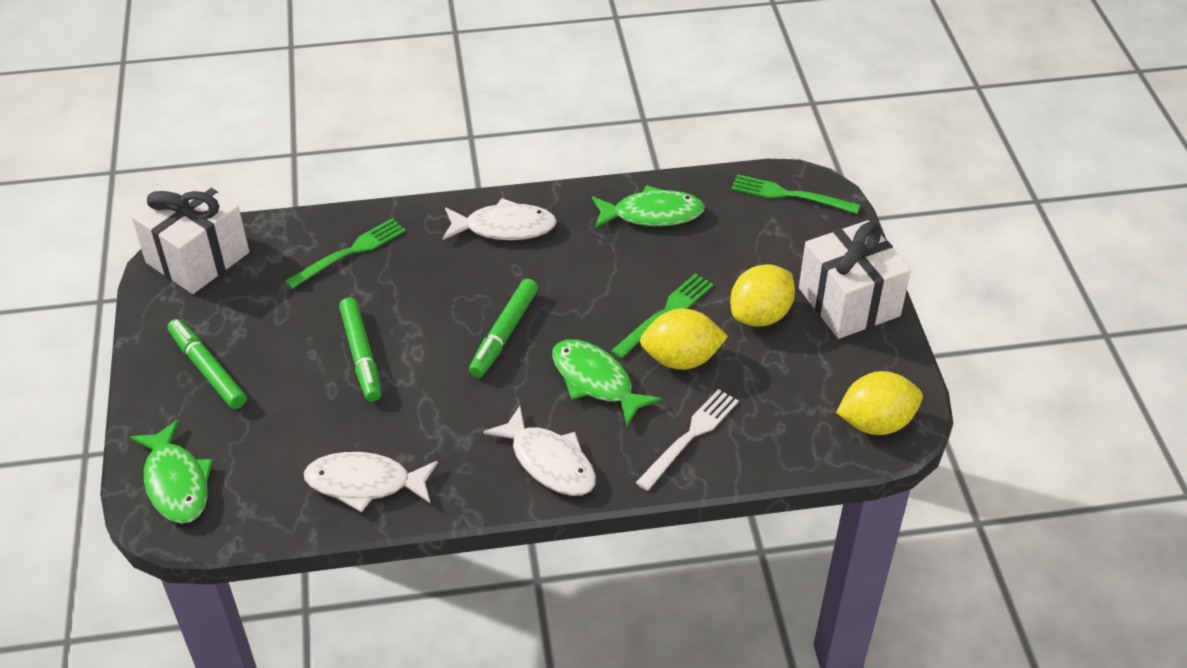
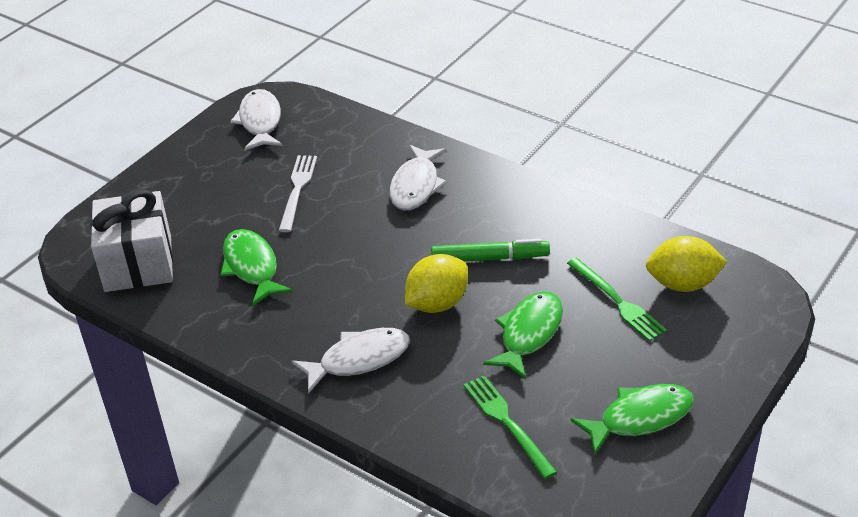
green fork: [285,218,405,289] [611,273,713,358] [731,174,860,214] = 3 -> [464,375,557,479] [567,258,667,341] = 2
green marker: [167,319,247,409] [339,297,381,402] [469,279,538,378] = 3 -> [431,239,550,261] = 1
white gift: [131,176,249,294] [799,220,911,339] = 2 -> [91,190,173,292] = 1
yellow lemon: [640,309,728,370] [730,264,795,327] [836,371,923,435] = 3 -> [405,254,468,313] [646,236,727,292] = 2

